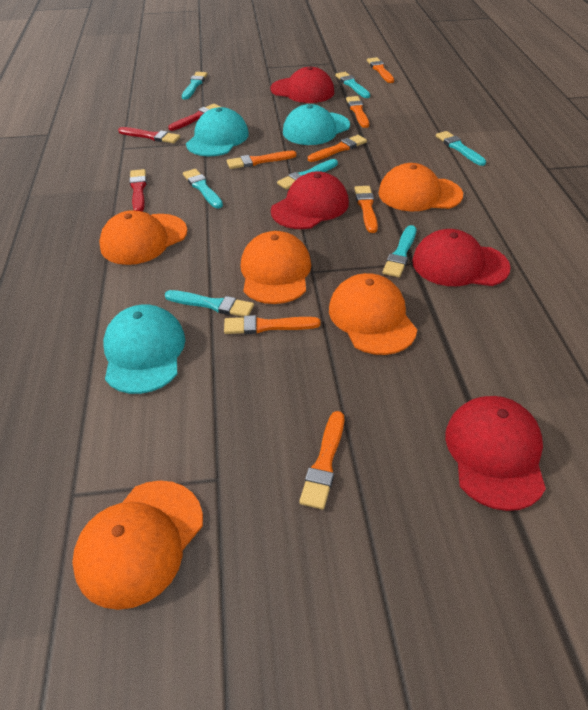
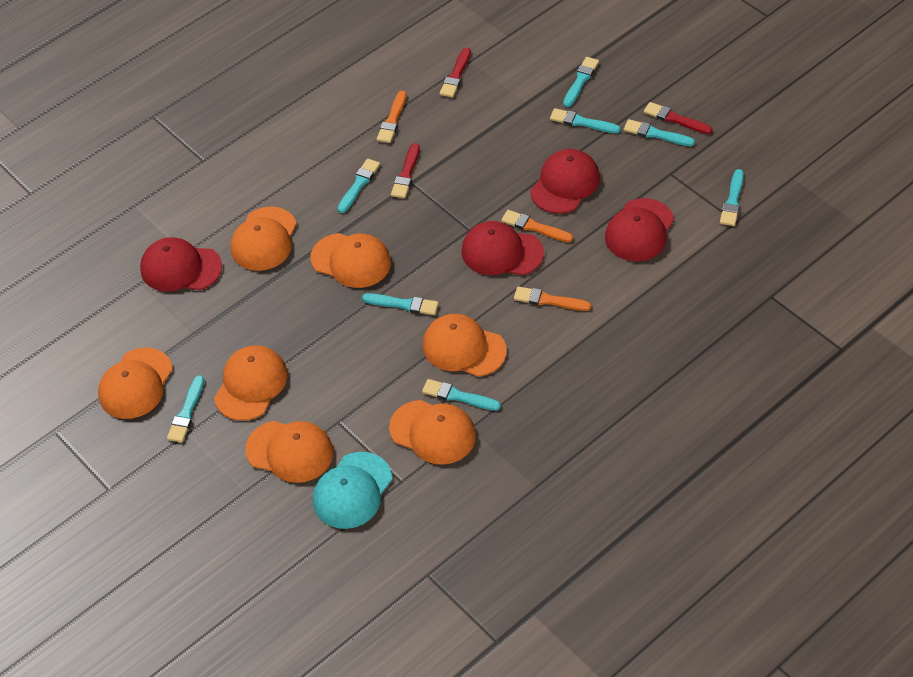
orange brush: [224,315,321,334] [227,151,297,169] [299,411,344,510] [308,135,367,162] [346,96,369,128] [354,186,378,233] [367,57,394,83] = 7 -> [377,91,406,143] [501,210,573,242] [514,286,591,311] = 3
orange cap: [72,481,203,610] [99,210,187,265] [241,231,311,304] [329,273,417,355] [378,163,463,211] = 5 -> [98,347,173,419] [214,345,288,421] [231,207,297,271] [245,421,333,483] [310,233,391,288] [389,400,476,465] [423,314,507,377] = 7
turquoise brush: [165,290,254,317] [182,72,208,100] [183,169,223,208] [277,159,338,190] [335,72,370,98] [382,225,416,277] [436,131,486,166] = 7 -> [167,375,204,442] [337,159,380,213] [362,293,439,315] [422,379,501,411] [550,108,621,133] [563,57,599,107] [624,119,695,146] [720,169,744,226] = 8
turquoise cap: [103,304,185,394] [186,107,249,156] [283,104,350,145] = 3 -> [313,452,392,529] = 1

